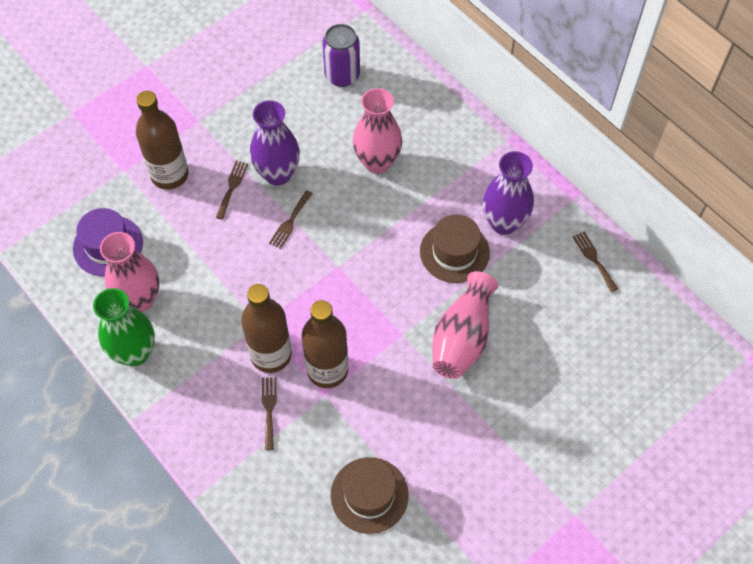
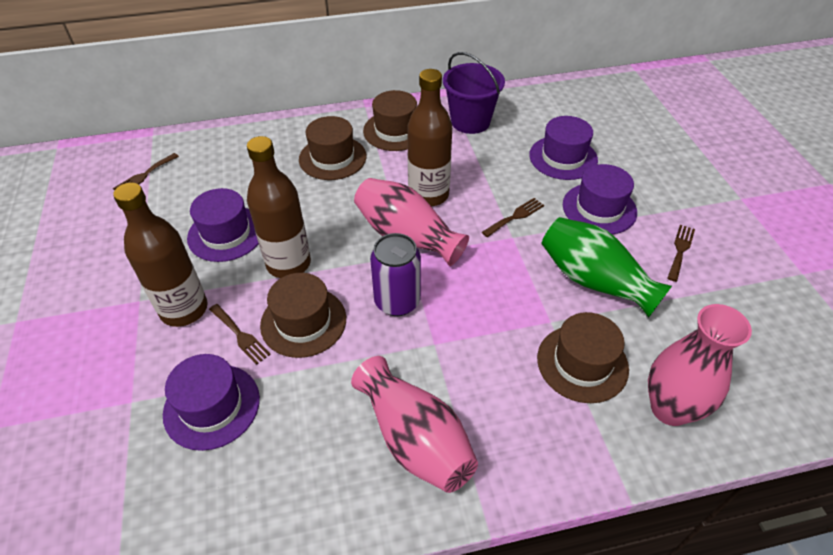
brown hat: [330,457,409,534] [420,214,490,283] = 2 -> [260,273,346,358] [299,116,366,180] [363,90,417,151] [537,312,629,403] = 4
purple bucket: none = 0 -> [443,52,505,134] = 1
purple hat: [73,208,143,276] = 1 -> [163,354,260,451] [187,188,259,262] [529,116,598,180] [563,164,637,234] = 4
purple vase: [250,100,300,186] [483,151,534,235] = 2 -> none = 0

